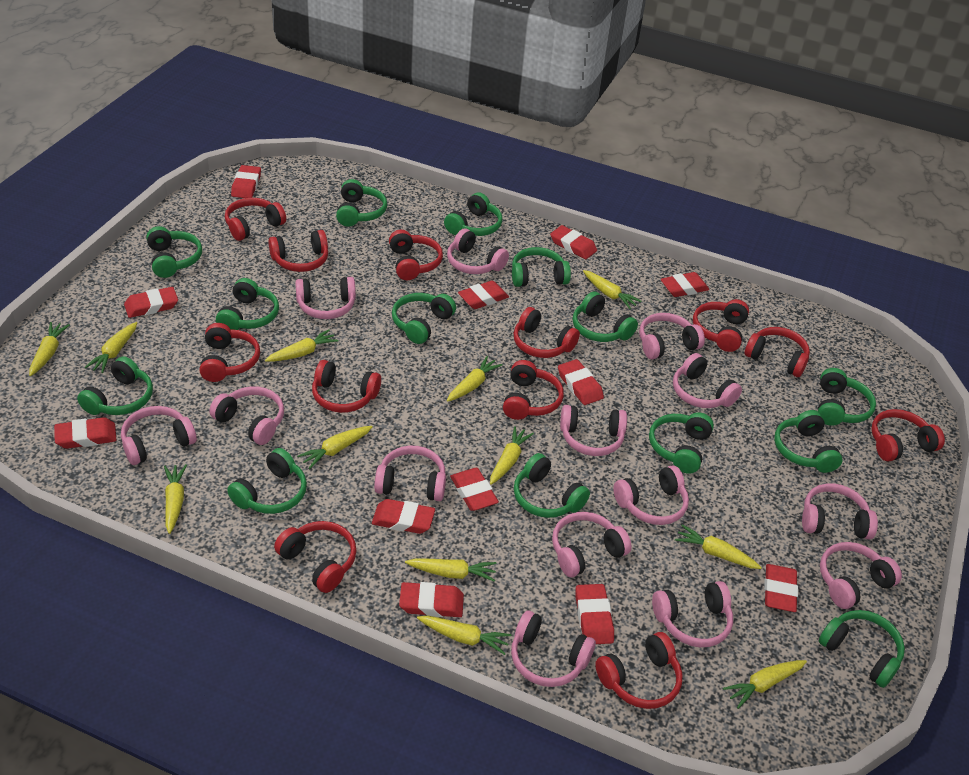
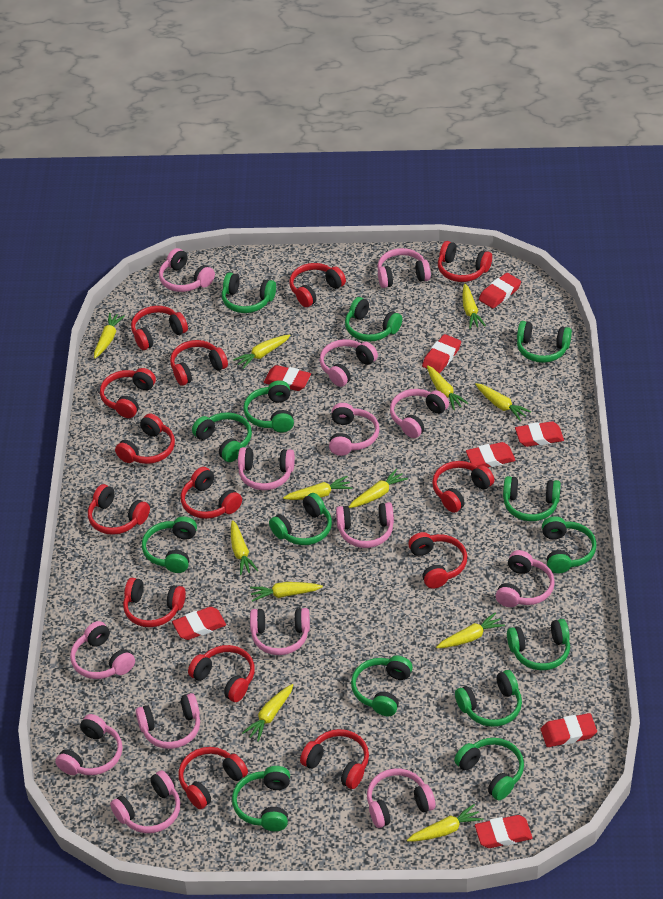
red eraser: [54,417,116,449] [124,287,178,318] [231,165,261,198] [372,499,435,534] [399,582,464,617] [450,468,499,511] [458,280,509,309] [550,225,597,259] [558,359,604,405] [576,584,614,644] [661,272,709,297] [764,564,798,612] = 12 -> [172,607,226,640] [264,365,311,391] [422,334,461,373] [466,442,516,467] [475,815,532,848] [479,273,521,308] [515,421,564,447] [541,713,597,747] = 8
red headphones: [199,323,260,382] [225,198,286,241] [268,230,328,272] [274,521,356,593] [312,360,381,413] [389,230,443,280] [503,360,564,420] [514,307,580,358] [595,632,683,709] [693,299,749,352] [744,327,810,377] [871,409,945,462] = 12 -> [88,484,150,535] [100,368,156,418] [115,414,175,464] [123,578,186,627] [131,306,188,350] [170,340,228,386] [178,747,248,809] [181,467,242,519] [188,645,255,702] [289,263,346,307] [300,729,369,789] [408,532,467,589] [432,461,494,513] [438,241,492,282] = 14

